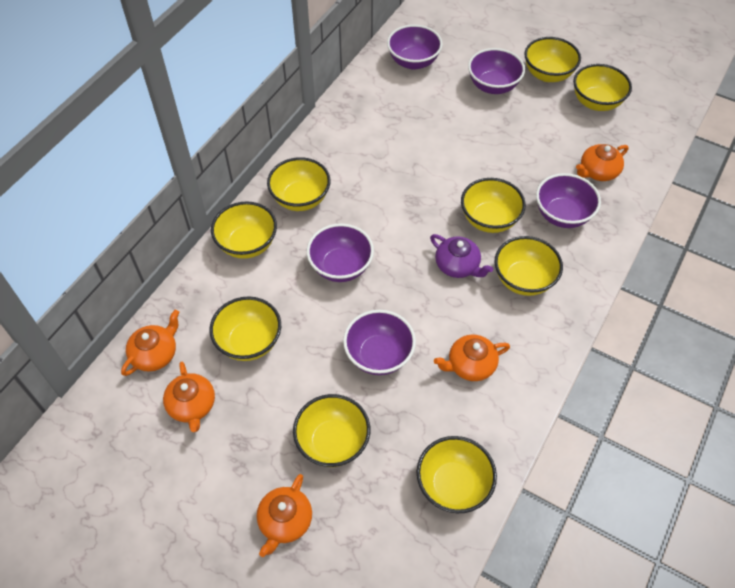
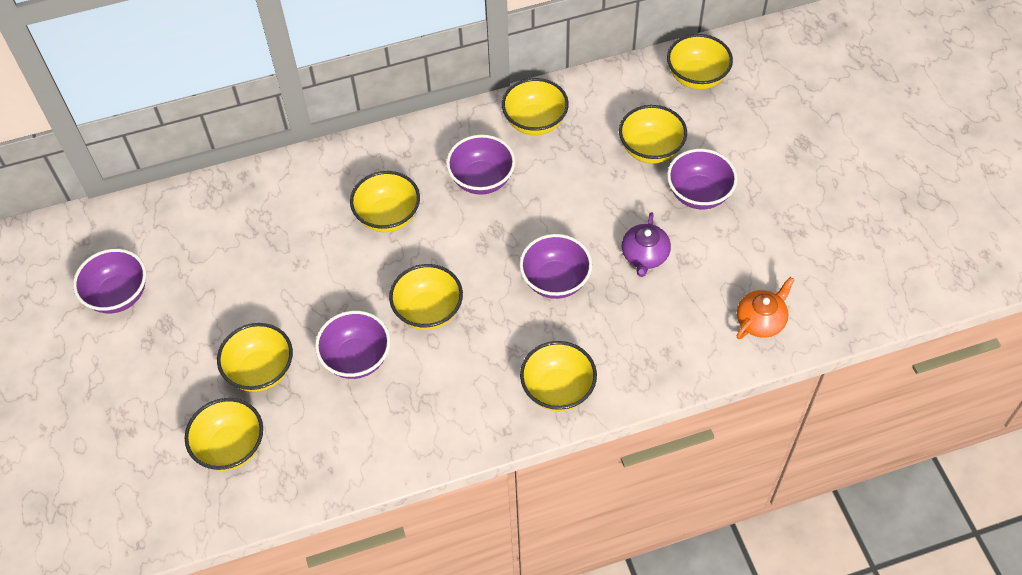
orange teapot: [121,310,179,376] [163,362,215,432] [257,474,312,557] [434,335,510,381] [576,144,628,181] = 5 -> [737,277,795,339] = 1
yellow bowl: [209,297,281,361] [211,202,277,259] [267,157,331,211] [293,394,370,467] [417,436,497,513] [461,178,526,233] [495,236,563,296] [524,37,581,82] [573,64,632,111] = 9 -> [185,398,263,471] [217,323,293,392] [350,171,420,232] [389,264,463,330] [502,78,569,135] [520,341,597,411] [619,105,687,164] [667,34,733,90] = 8

